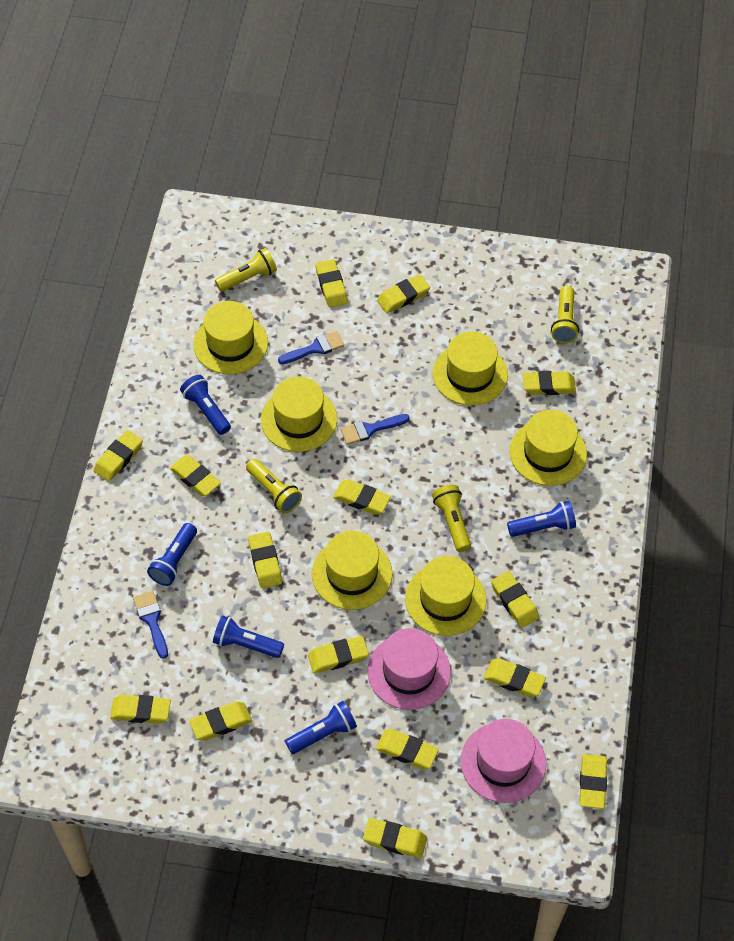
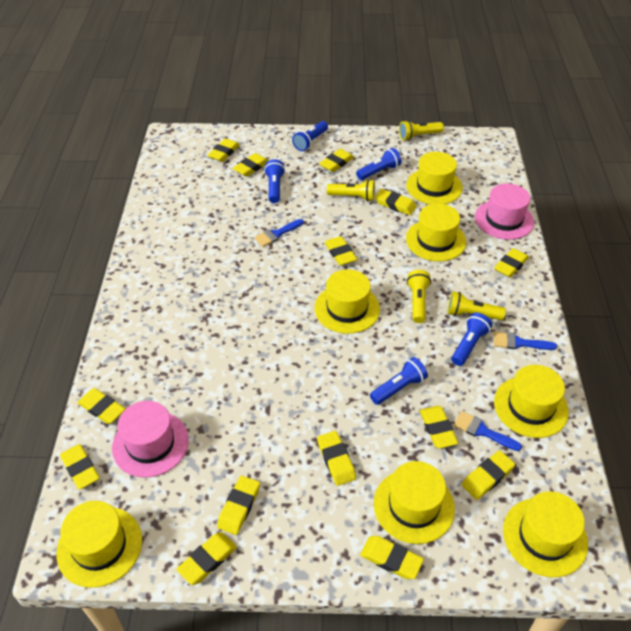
yellow eraser: [93,430,143,481] [110,695,171,724] [170,455,221,496] [189,701,252,741] [248,532,282,588] [308,636,369,673] [315,259,348,308] [333,479,391,515] [363,818,427,858] [376,729,439,769] [377,274,430,313] [484,659,546,697] [491,571,539,628] [522,371,576,395] [580,754,607,809] = 15 -> [60,444,100,490] [77,388,125,424] [177,532,237,585] [207,139,240,162] [217,476,260,535] [233,153,269,177] [317,431,356,486] [319,149,354,172] [324,236,357,266] [360,536,424,579] [375,189,417,215] [420,406,458,448] [462,450,515,500] [494,248,529,277] = 14
yellow hat: [193,301,268,374] [261,376,337,452] [312,530,393,610] [405,556,486,636] [433,331,508,406] [509,410,587,486] = 6 -> [56,501,142,588] [314,269,380,334] [374,461,455,544] [406,152,463,204] [406,203,466,261] [494,365,569,438] [503,491,588,577] = 7

